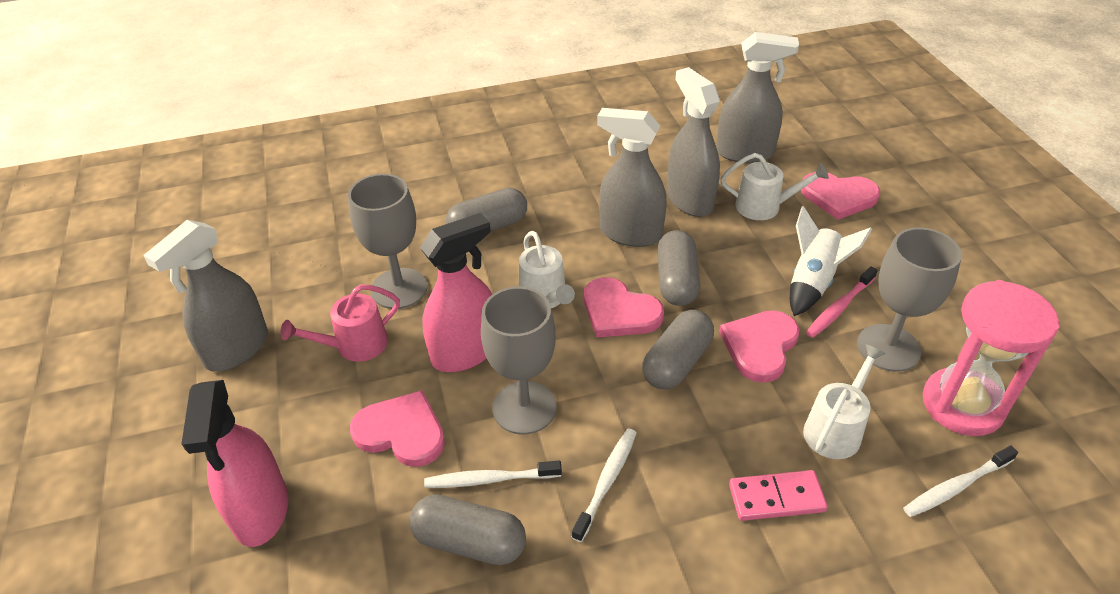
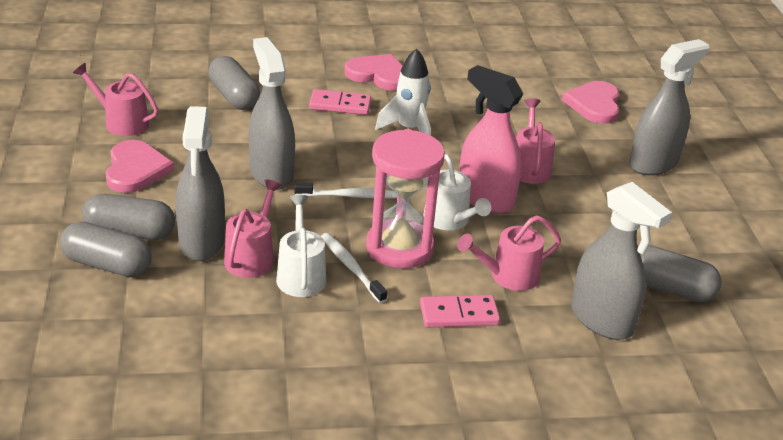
grey goblet: [348,174,428,309] [481,286,557,435] [857,227,962,372] = 3 -> none = 0
pink domino: [729,470,828,521] = 1 -> [309,89,371,115] [420,295,500,327] = 2
pink heart: [350,390,445,467] [584,277,664,338] [719,310,799,383] [801,172,880,220] = 4 -> [106,140,174,193] [344,54,403,91] [562,81,619,124] = 3
pink spray bottle: [182,380,288,547] [420,213,492,372] = 2 -> [459,65,523,213] = 1
pink toothbrush: [806,266,878,338] = 1 -> none = 0
pink watering can: [280,284,400,362] = 1 -> [73,63,158,136] [224,179,282,278] [457,215,561,291] [516,98,555,184] = 4
white toothbrush: [424,461,562,488] [572,429,637,542] [903,446,1018,517] = 3 -> [294,182,397,199] [321,233,387,303] = 2
white watering can: [519,231,575,308] [721,153,829,220] [803,344,886,459] = 3 -> [276,195,326,297] [423,154,491,230] = 2

